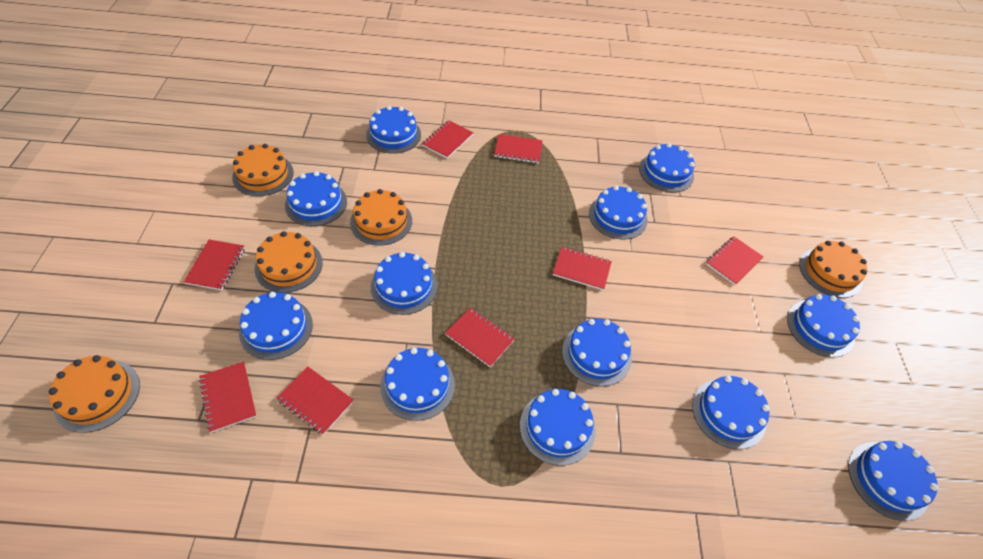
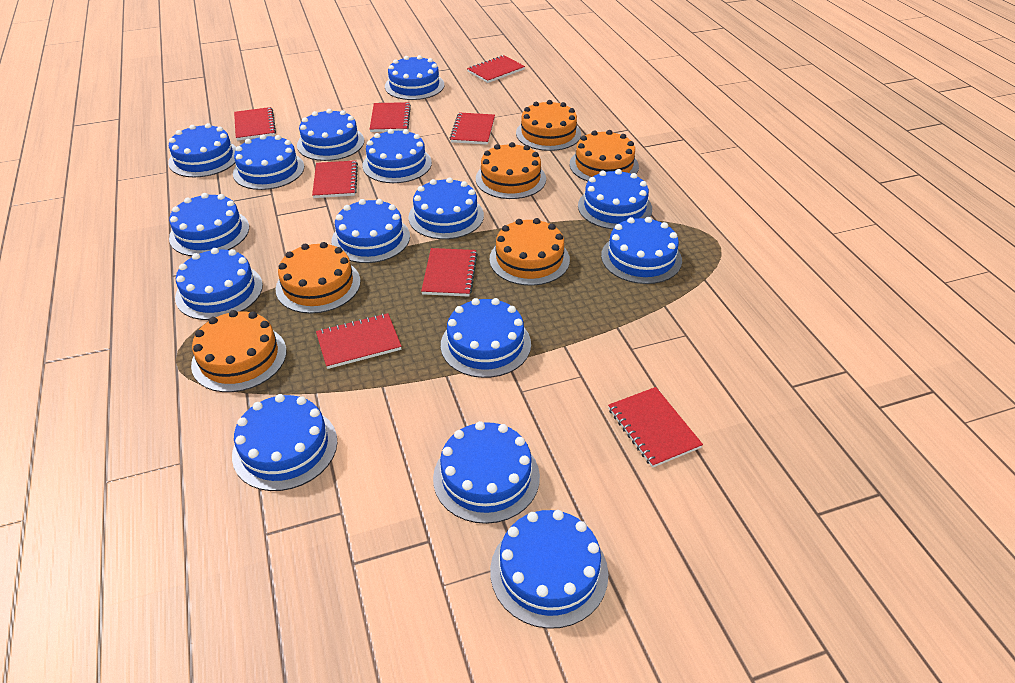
blue cake: [239,292,313,360] [285,171,347,226] [366,106,421,154] [371,252,438,315] [380,348,455,421] [520,389,596,465] [562,319,632,387] [589,186,647,239] [639,143,695,193] [692,376,770,449] [787,294,860,357] [848,441,939,521] = 12 -> [168,123,236,177] [169,193,249,256] [175,248,263,320] [232,394,337,491] [233,134,304,190] [297,109,364,161] [332,199,410,263] [362,129,432,183] [385,55,444,100] [408,177,484,239] [433,421,540,524] [441,298,531,378] [490,510,608,629] [578,169,652,229] [601,217,682,284] = 15
orange cake: [49,355,140,433] [232,144,294,196] [254,231,323,293] [350,189,412,246] [799,241,867,298] = 5 -> [191,310,287,392] [275,242,361,314] [476,142,546,199] [489,218,570,286] [516,100,581,151] [570,130,639,182] = 6

